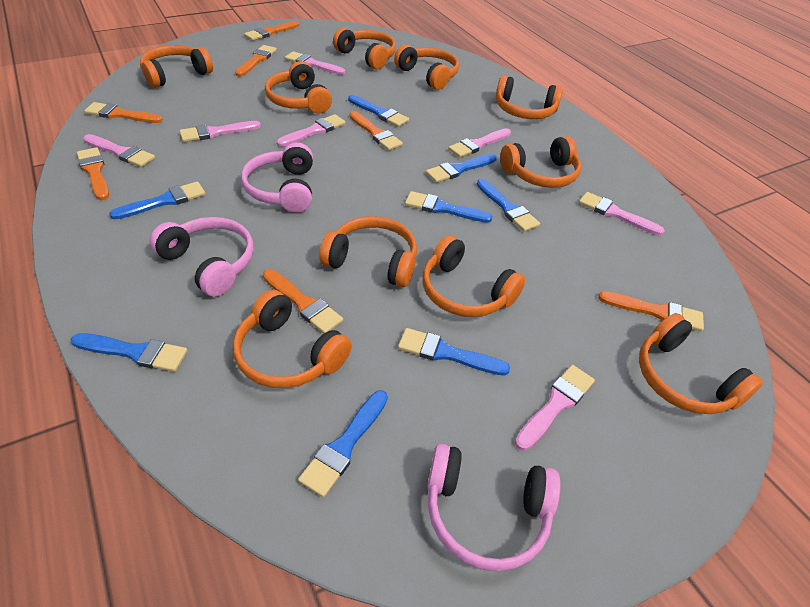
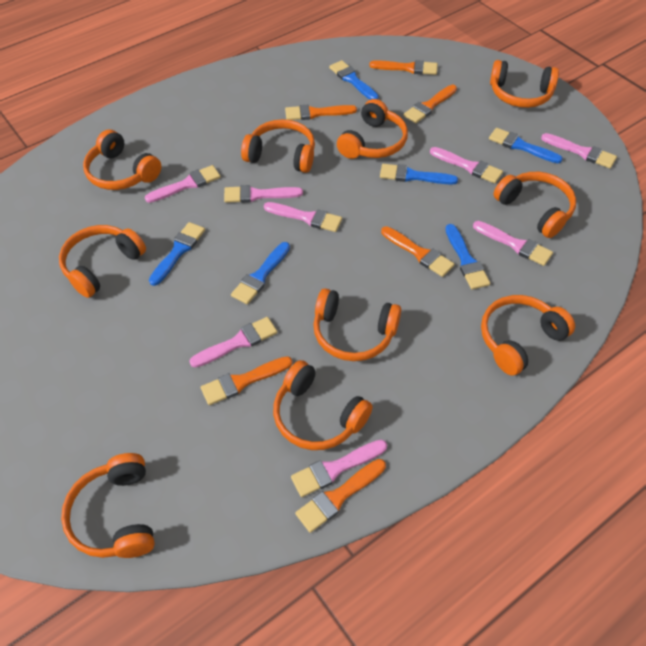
blue brush: [71,333,188,372] [109,182,206,219] [298,390,388,497] [348,95,409,127] [398,328,510,376] [405,191,493,223] [426,154,497,183] [477,179,540,232] = 8 -> [149,222,205,286] [231,242,290,304] [329,60,379,100] [380,164,458,185] [445,224,490,289] [489,128,563,163] = 6
orange brush: [77,147,109,200] [84,102,163,123] [235,45,277,76] [244,21,299,41] [263,269,343,334] [350,111,403,151] [598,291,704,331] = 7 -> [201,356,293,405] [285,105,357,120] [295,459,386,533] [369,60,438,75] [381,226,454,277] [403,85,457,123] = 6
pink brush: [83,134,155,167] [180,121,261,142] [277,114,346,147] [285,51,345,75] [448,128,511,158] [515,365,595,451] [579,192,665,236] = 7 -> [145,165,221,203] [189,317,277,368] [224,185,303,203] [264,202,342,232] [291,439,387,497] [430,147,503,183] [473,221,553,266] [541,133,617,168] = 8
pink headphones: [150,217,254,297] [241,142,313,213] [427,443,561,572] = 3 -> none = 0

